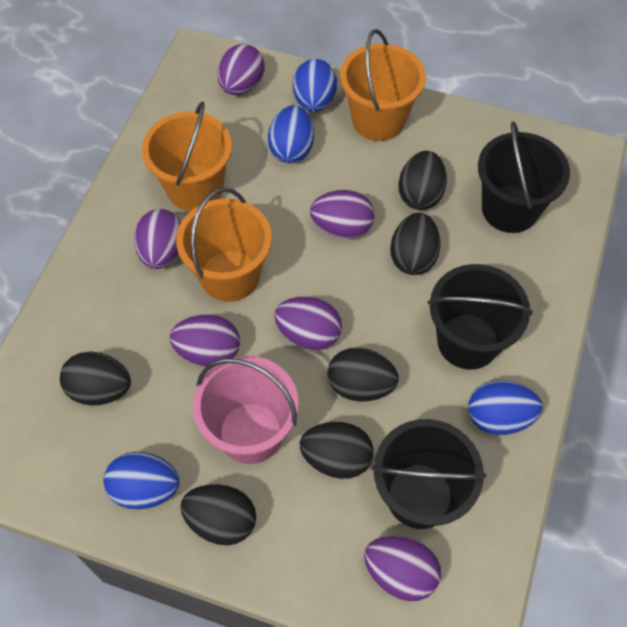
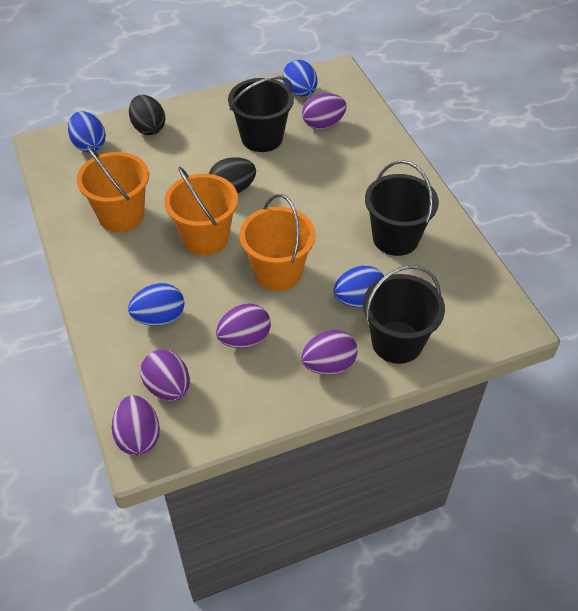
black egg: [60,351,131,406] [180,484,256,545] [300,422,374,479] [328,347,399,401] [390,213,441,275] [399,151,447,210] = 6 -> [129,95,165,135] [209,157,256,194] = 2
pink bucket: [193,356,299,464] = 1 -> none = 0
purple egg: [134,209,181,269] [170,314,240,367] [218,44,265,95] [274,297,342,351] [310,190,374,239] [364,535,441,601] = 6 -> [112,395,160,455] [140,350,190,401] [216,303,271,348] [301,330,357,375] [302,93,347,129] = 5

